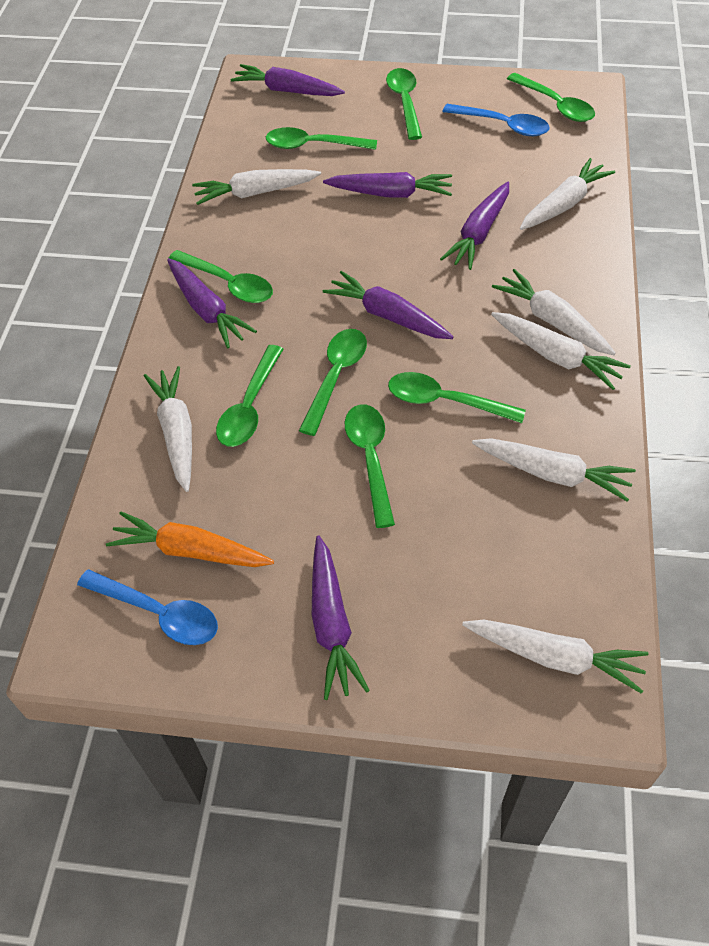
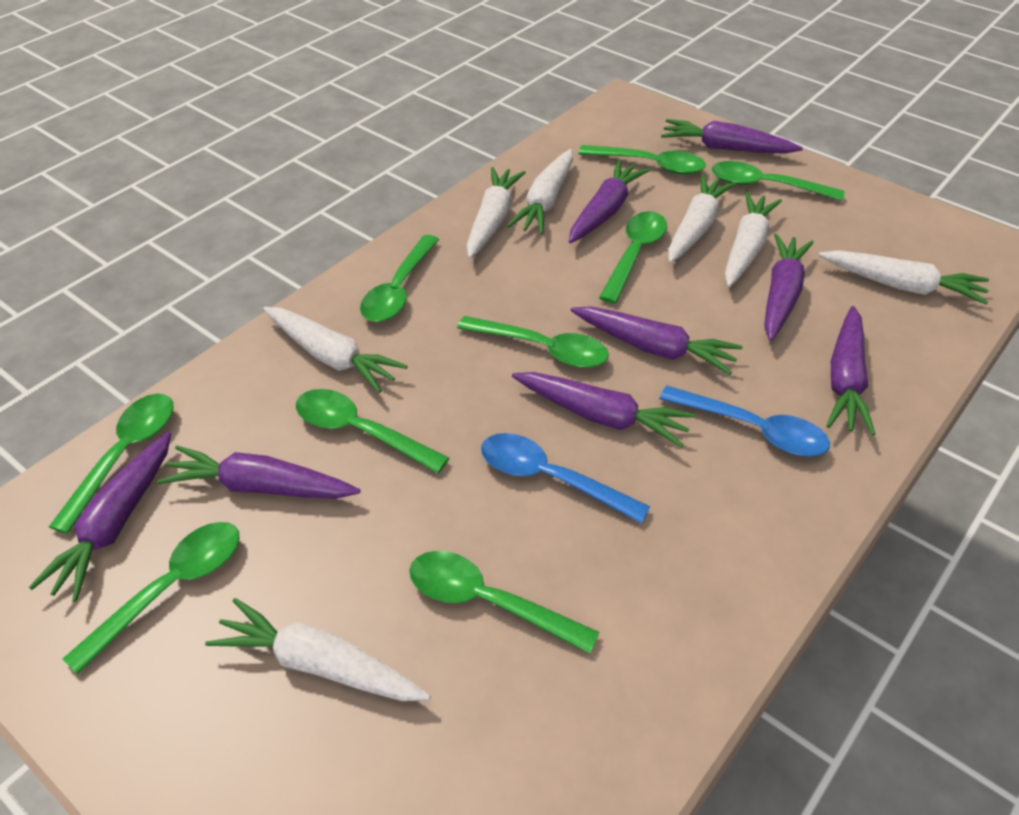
green spoon: [169,250,273,303] [216,345,284,447] [266,127,377,150] [299,329,367,436] [345,404,395,528] [386,68,422,140] [388,372,526,423] [507,73,595,122] = 8 -> [49,394,174,534] [63,522,240,675] [296,389,449,473] [360,235,439,322] [409,551,600,654] [457,316,609,368] [578,145,706,175] [599,211,667,304] [712,161,844,201] = 9
orange carrot: [106,511,274,567] = 1 -> none = 0
purple carrot: [167,258,257,348] [230,64,345,96] [312,535,370,700] [323,172,452,198] [323,271,453,339] [440,182,509,270] = 6 -> [29,432,171,602] [157,445,361,499] [512,372,695,448] [569,160,650,243] [571,306,743,375] [661,119,803,154] [764,234,814,341] [826,306,876,436] = 8

